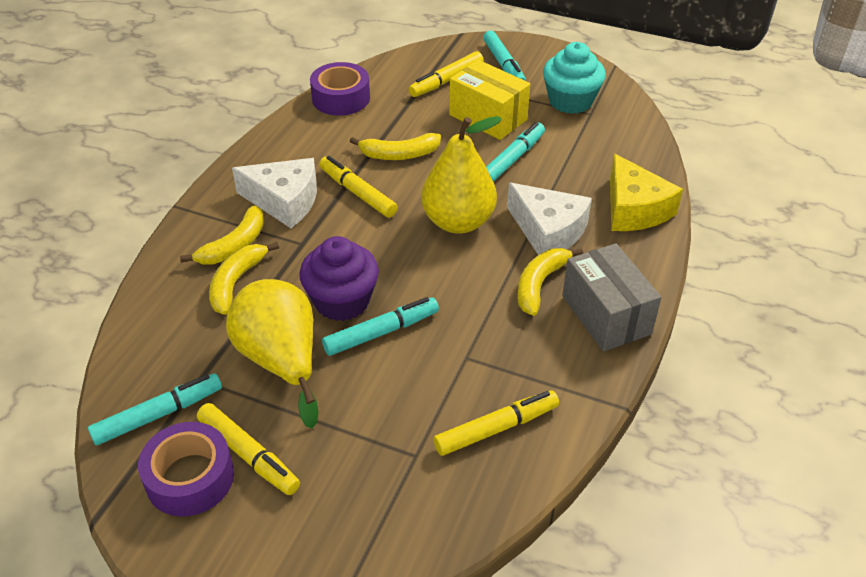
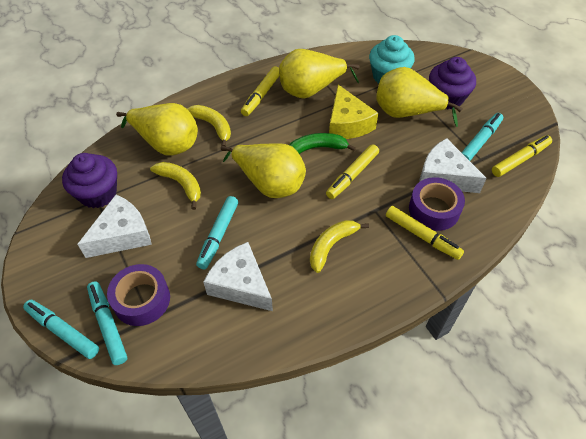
green banana: none = 0 -> [289,133,356,154] = 1
grey box: [562,243,661,351] = 1 -> none = 0
purple cupcake: [299,236,379,321] = 1 -> [62,153,117,208] [429,57,476,109] = 2
white cheese: [232,158,317,228] [507,183,592,255] = 2 -> [77,195,152,258] [203,242,273,311] [419,138,487,193] = 3
yellow banana: [180,205,264,264] [209,242,279,315] [350,133,441,160] [517,248,583,316] = 4 -> [150,162,201,210] [187,105,231,147] [310,220,369,273] = 3
yellow box: [449,60,530,140] = 1 -> none = 0
yellow pear: [226,279,319,428] [421,116,502,234] = 2 -> [116,103,198,156] [221,143,306,198] [279,49,360,99] [376,67,463,127] = 4

